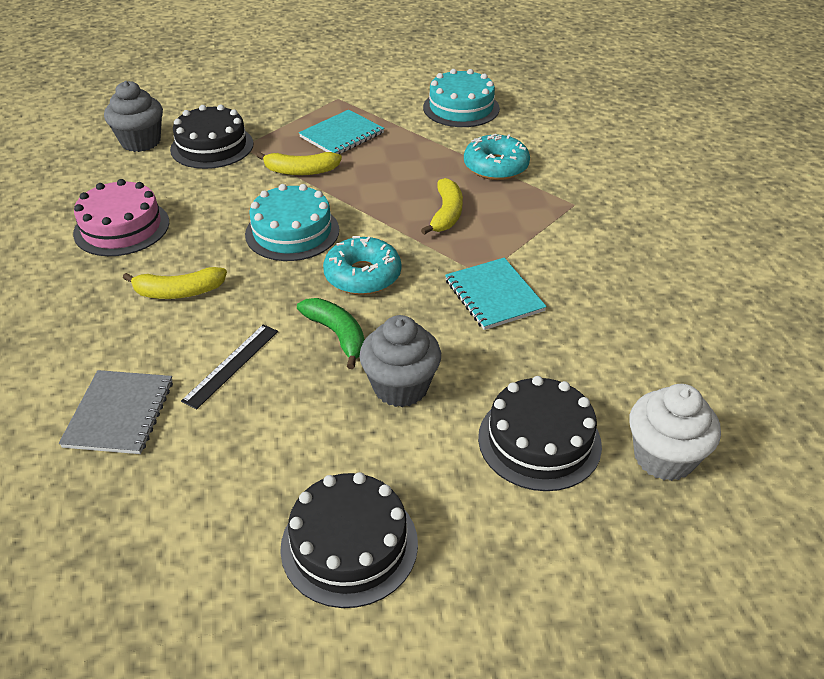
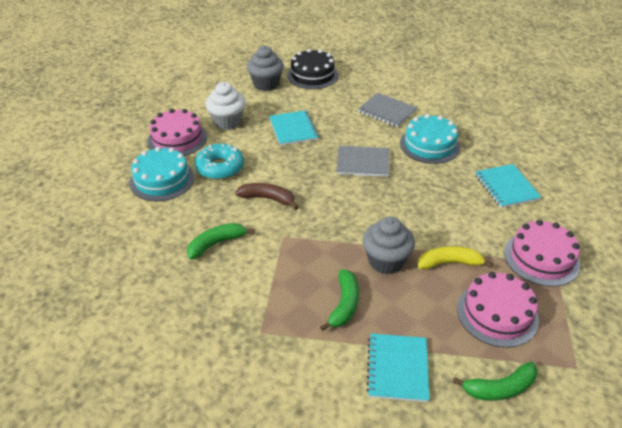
black cake: [170,104,253,169] [280,472,418,608] [478,376,602,491] = 3 -> [287,49,338,89] = 1
black ruler: [181,324,278,410] = 1 -> none = 0
brown banana: none = 0 -> [235,183,299,210] = 1
green banana: [297,298,365,369] = 1 -> [187,223,255,260] [320,269,359,331] [452,362,538,401] = 3
grey notebook: [59,370,173,454] = 1 -> [336,145,389,177] [358,93,417,127] = 2
pink cake: [73,179,169,256] = 1 -> [147,109,207,156] [457,272,539,348] [504,220,580,287] = 3
turquoise donut: [323,236,401,295] [464,134,530,180] = 2 -> [195,143,244,180] = 1
turquoise notebook: [299,110,384,154] [445,258,547,330] = 2 -> [269,110,319,146] [366,333,430,402] [475,164,541,208] = 3
yellow banana: [123,267,227,299] [256,152,342,175] [421,178,463,235] = 3 -> [418,246,493,270] = 1

